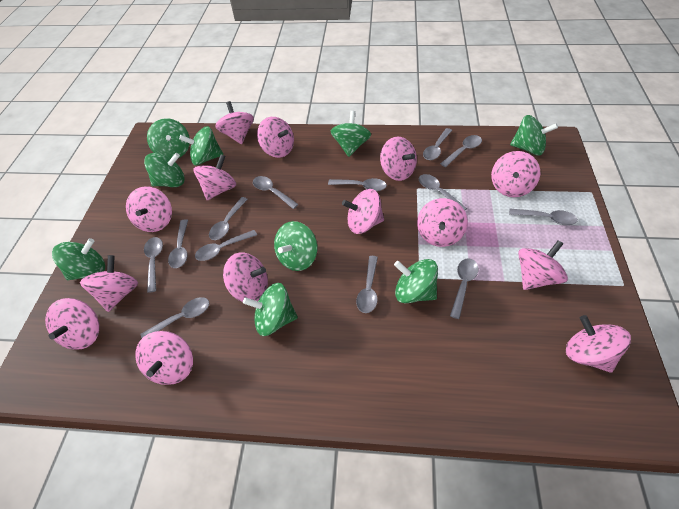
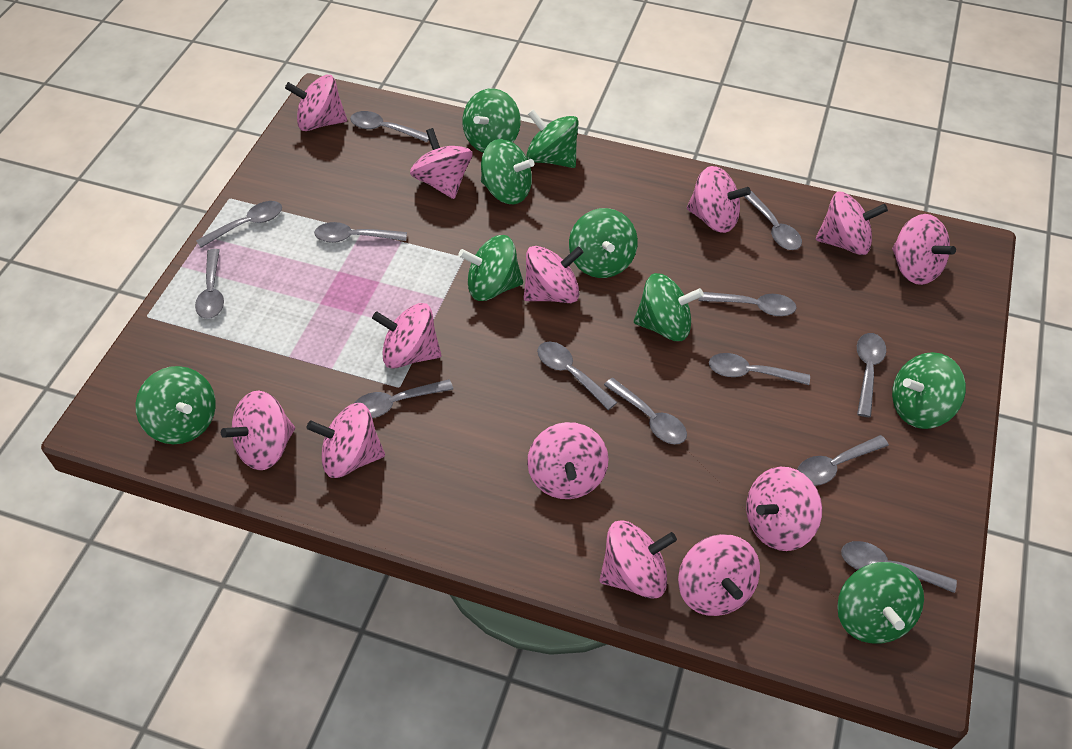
pink spinning top: [45,298,100,350] [80,255,138,312] [126,186,172,232] [135,331,193,385] [194,155,236,200] [215,101,254,144] [223,252,268,302] [257,117,294,158] [342,189,384,234] [380,136,417,181] [417,198,468,247] [491,151,540,197] [518,240,568,290] [566,315,631,373] = 14 -> [221,391,295,470] [285,75,347,131] [307,403,385,478] [372,303,441,369] [410,128,472,199] [524,246,584,303] [527,422,609,499] [600,521,677,599] [678,534,760,616] [687,166,751,233] [746,467,822,551] [816,192,888,255] [892,214,956,285] = 13

